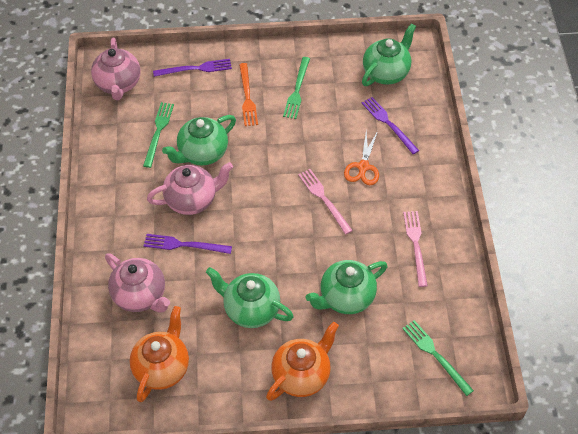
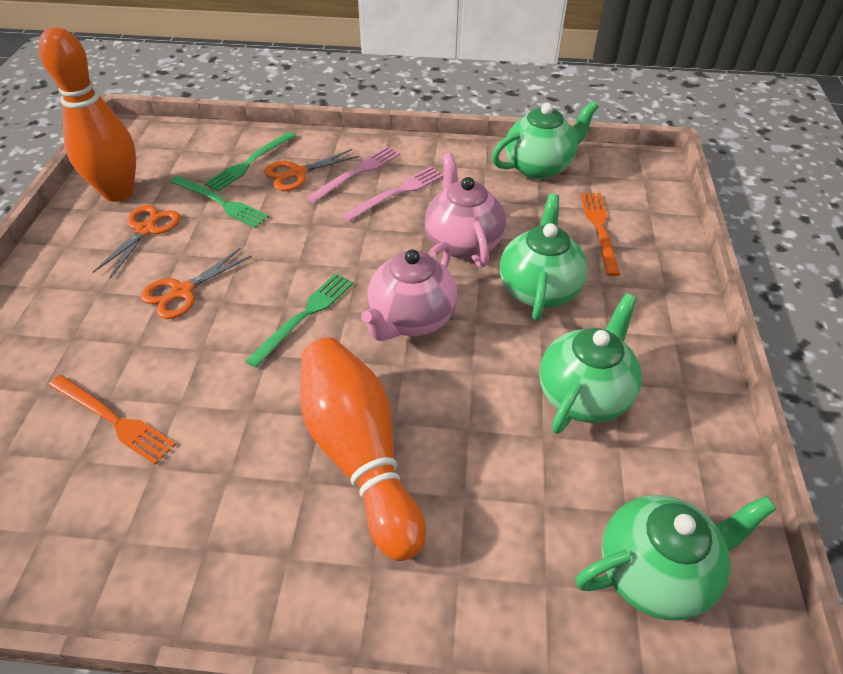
orange bowling pin: none = 0 -> [39,27,136,202] [300,338,426,561] = 2
orange fork: [239,63,258,126] = 1 -> [49,375,176,465] [580,193,620,276] = 2
orange scissors: [344,131,379,185] = 1 -> [93,205,180,278] [140,248,252,319] [264,149,360,191] = 3
orange teapot: [130,306,189,402] [266,322,339,401] = 2 -> none = 0
pink teapot: [91,38,141,100] [105,253,170,313] [147,162,233,215] = 3 -> [361,242,458,341] [425,153,506,267] = 2
purple fork: [144,234,232,254] [153,59,232,77] [362,97,419,154] = 3 -> none = 0

